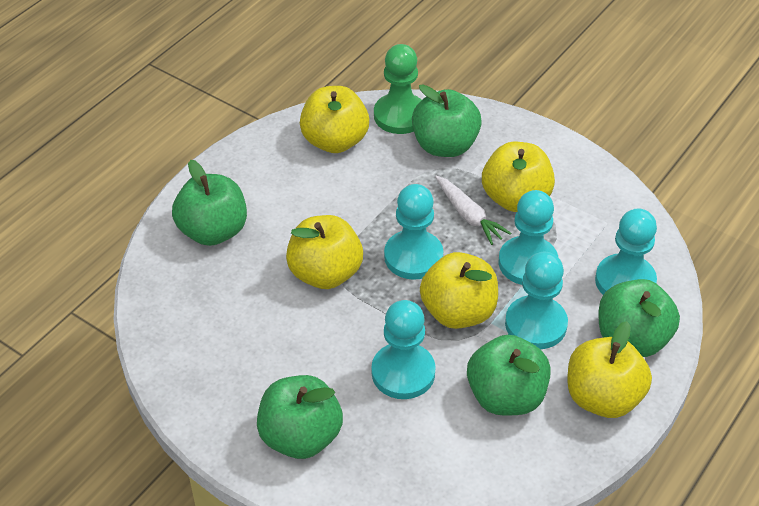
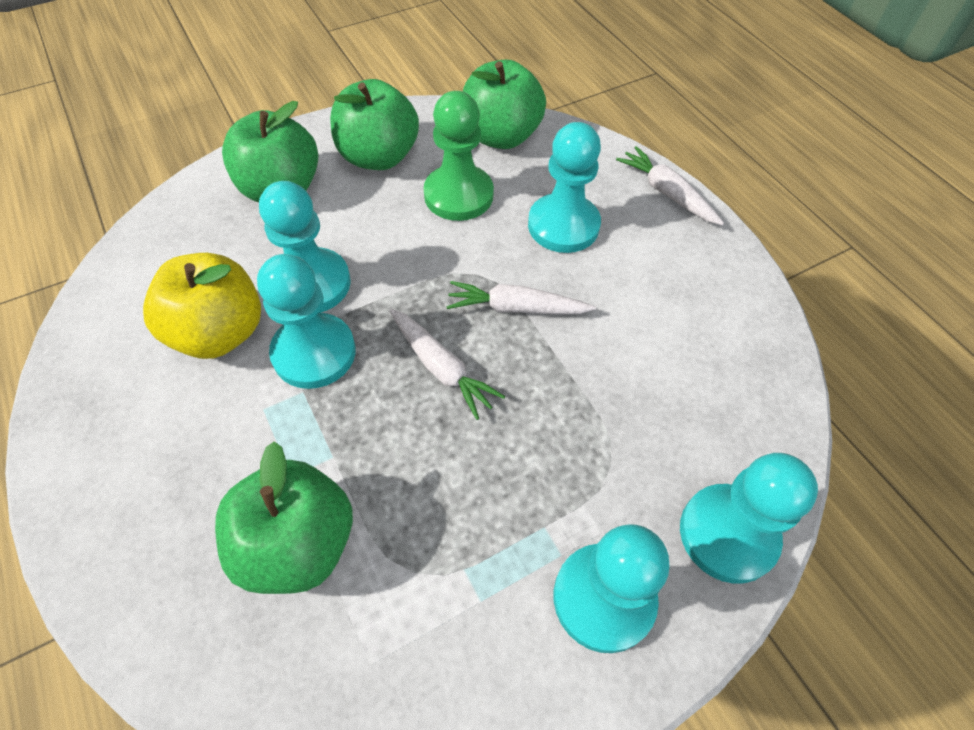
green apple: [172,160,247,246] [257,375,343,459] [412,84,482,157] [467,335,551,415] [599,279,680,357] = 5 -> [215,441,353,594] [222,101,318,202] [330,79,419,170] [463,59,546,149] = 4
white carrot: [435,176,511,245] = 1 -> [389,309,505,420] [446,281,596,314] [616,146,724,225] = 3
yellow apple: [286,215,363,289] [300,86,369,153] [420,252,498,329] [482,142,555,212] [567,321,652,418] = 5 -> [143,253,261,359] = 1

